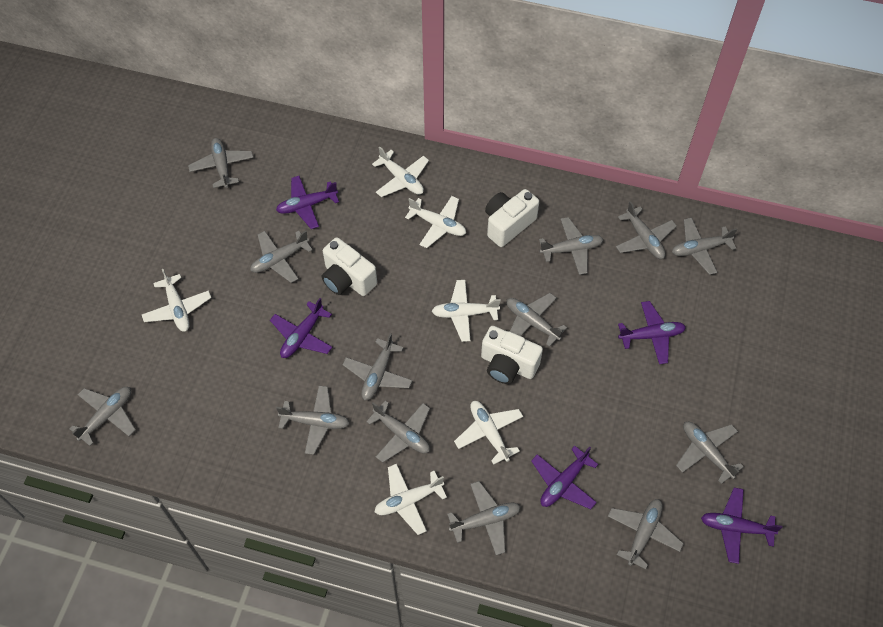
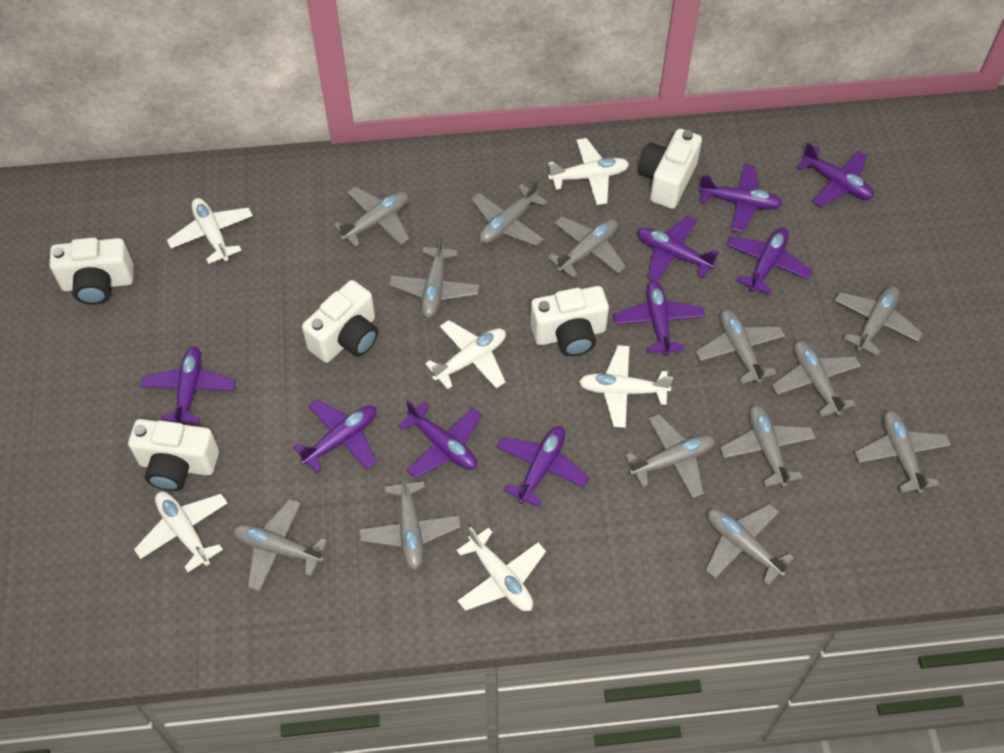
purple plane: [270,298,332,358] [276,176,339,229] [531,446,598,509] [618,301,686,364] [701,488,783,564] = 5 -> [140,346,236,424] [293,399,377,473] [398,401,482,478] [497,426,589,508] [613,281,705,356] [637,216,719,281] [699,164,783,232] [726,227,813,295] [797,142,874,207] = 9
white camera: [322,237,377,296] [481,326,543,384] [485,189,539,247] = 3 -> [50,238,133,305] [128,419,219,491] [302,280,378,363] [530,286,609,356] [638,129,702,209] = 5

